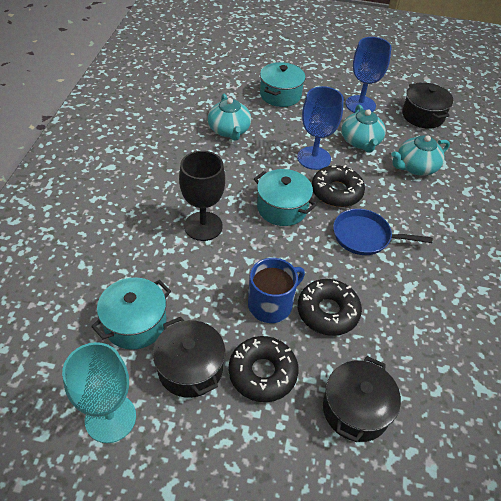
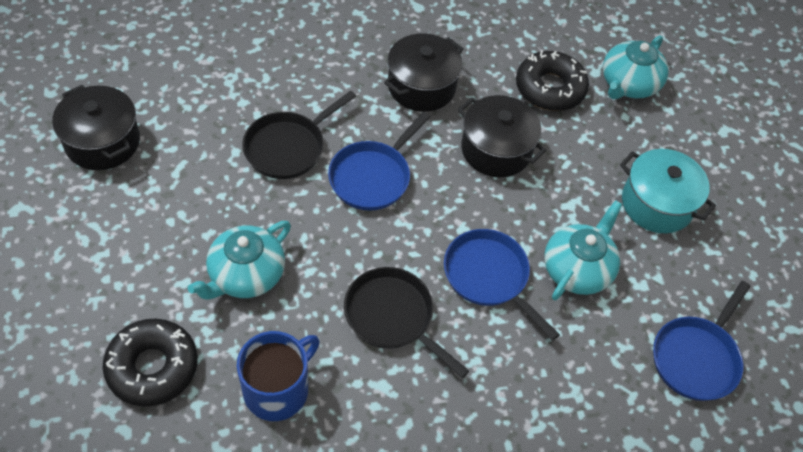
black donut: [229,336,299,402] [298,279,362,336] [312,165,365,207] = 3 -> [103,319,198,407] [516,51,589,111] = 2
black goblet: [179,151,225,241] = 1 -> none = 0
black pan: none = 0 -> [242,91,356,179] [344,267,469,378] = 2
blue goblet: [297,86,344,170] [345,37,392,113] = 2 -> none = 0
blue pan: [333,209,433,255] = 1 -> [328,112,430,211] [444,229,560,341] [653,281,751,401] = 3
turquoise goblet: [62,342,136,443] = 1 -> none = 0
turquoise pot: [91,277,171,350] [254,169,317,226] [260,62,305,107] = 3 -> [620,149,716,233] = 1

